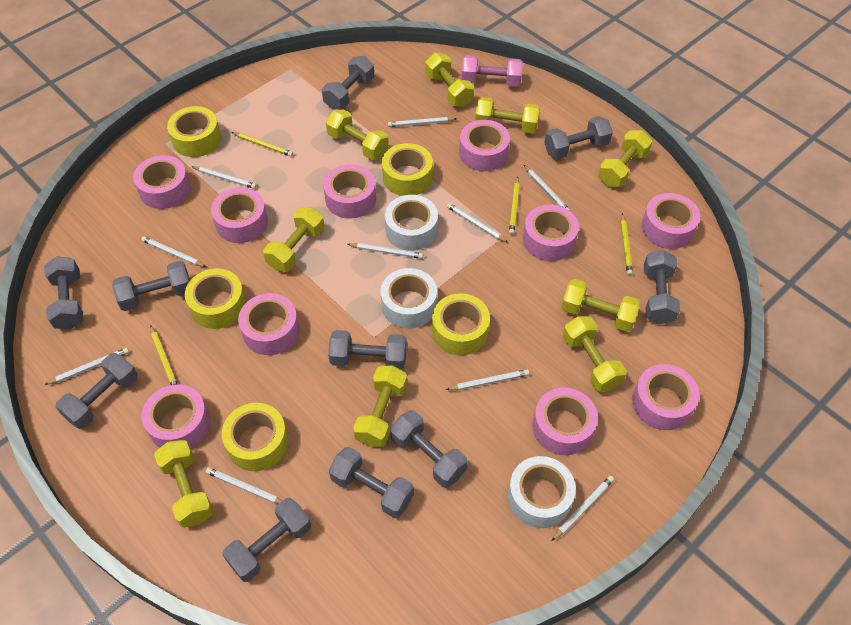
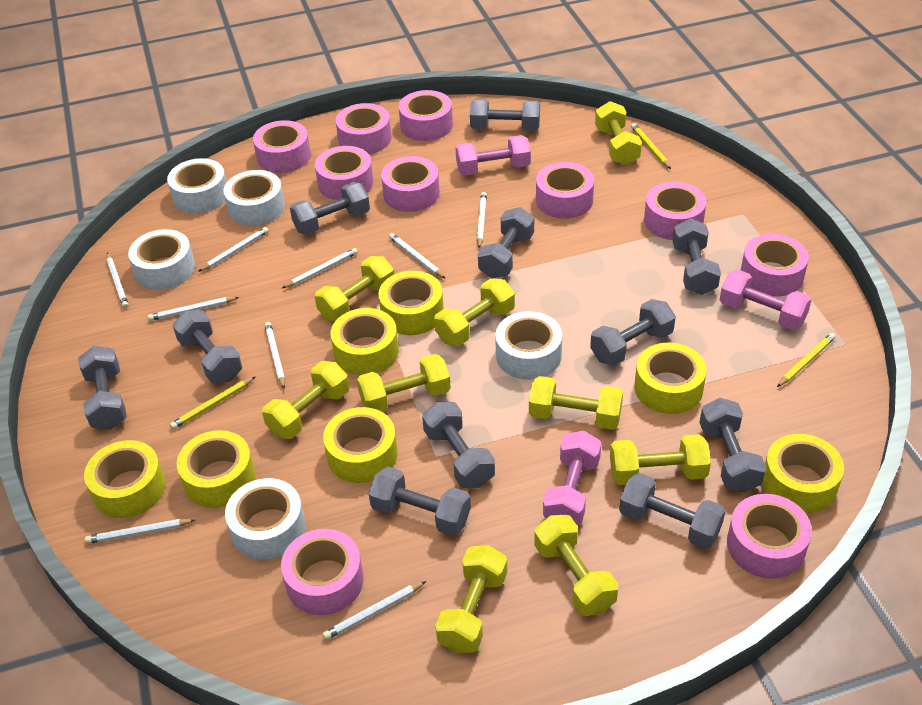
grey dumbbell: [44,256,83,329] [55,353,138,429] [112,261,190,311] [222,498,311,582] [322,56,374,109] [328,330,407,370] [329,447,414,518] [390,410,468,488] [544,116,613,159] [644,250,680,324] = 10 -> [78,346,127,430] [173,311,242,383] [290,182,370,235] [369,467,471,536] [422,402,495,488] [470,99,540,131] [478,207,534,278] [590,299,676,366] [619,473,726,549] [672,218,721,295] [699,398,766,493] = 11
pink dumbbell: [461,55,523,87] = 1 -> [455,135,531,176] [543,431,601,525] [720,270,812,330] = 3
white pencil: [44,348,129,385] [141,236,206,267] [191,166,257,189] [206,467,282,504] [348,243,423,259] [388,117,457,127] [446,369,529,390] [447,203,508,243] [524,165,570,211] [552,476,614,541] = 10 -> [85,519,195,544] [106,253,129,308] [148,297,239,321] [198,227,269,272] [265,322,285,389] [282,248,358,288] [323,581,426,640] [389,233,446,279] [477,192,487,248] = 9
white tape: [380,268,437,329] [385,195,438,251] [508,456,576,528] = 3 -> [128,229,195,290] [167,158,227,214] [223,170,285,226] [225,478,306,560] [495,311,562,380] = 5
yellow pencil: [150,325,177,385] [232,132,293,157] [509,177,520,235] [621,213,633,276] = 4 -> [170,377,255,429] [631,123,671,169] [777,333,836,387] = 3
yellow tape: [167,106,221,157] [185,269,246,329] [222,403,289,471] [382,143,433,196] [432,293,490,355] = 5 -> [84,440,165,518] [177,430,255,508] [323,407,398,483] [331,308,399,375] [378,271,444,335] [634,343,707,414] [762,434,844,513] = 7

